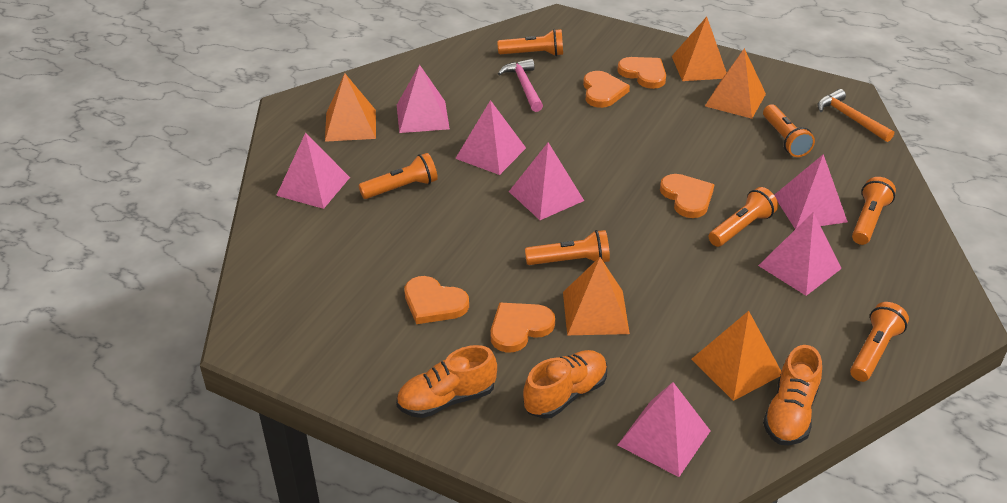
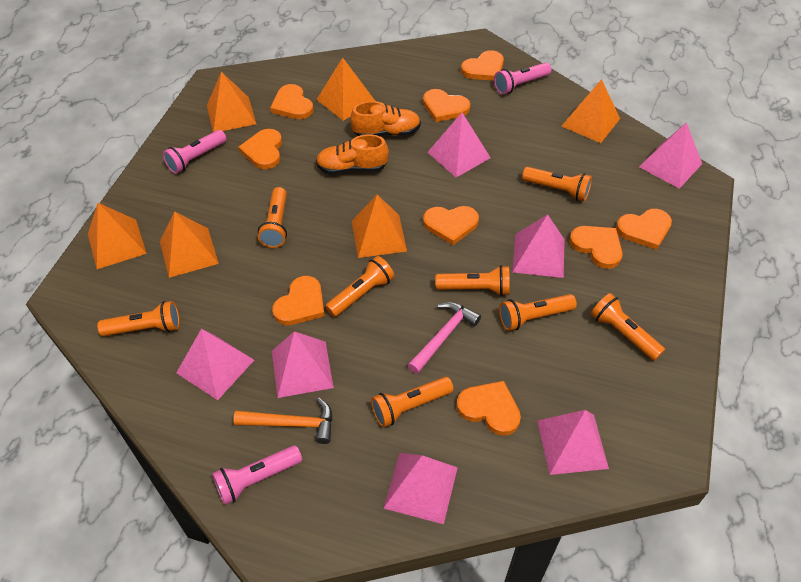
orange flashlight: [359,153,438,199] [497,29,563,56] [525,230,610,265] [709,187,778,247] [763,105,815,157] [850,302,909,382] [852,177,896,245] = 7 -> [97,301,180,336] [258,187,287,248] [325,256,394,317] [371,377,454,427] [435,265,510,296] [499,294,577,331] [522,167,592,201] [591,293,665,361] = 8
orange heart: [404,276,469,324] [491,302,555,352] [583,71,630,108] [617,57,666,89] [660,174,714,218] = 5 -> [238,129,282,169] [270,84,314,119] [272,276,325,325] [423,89,470,122] [423,206,479,245] [456,381,521,436] [461,50,504,81] [569,226,623,269] [616,209,672,250] = 9
orange pyramid: [325,73,376,142] [563,257,630,335] [672,17,727,81] [691,311,781,401] [705,48,766,119] = 5 -> [88,203,147,269] [160,211,219,278] [207,72,256,132] [317,58,375,121] [352,195,407,258] [562,79,620,143] = 6
orange shoe: [396,345,497,418] [523,350,607,419] [763,345,822,445] = 3 -> [316,134,389,174] [350,101,421,136] = 2
pink flashlight: none = 0 -> [163,130,226,174] [212,445,302,505] [494,63,551,95] = 3

